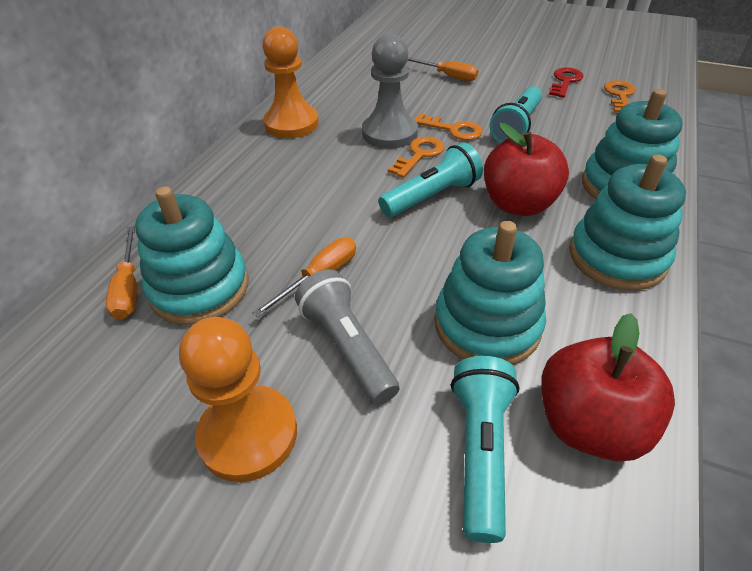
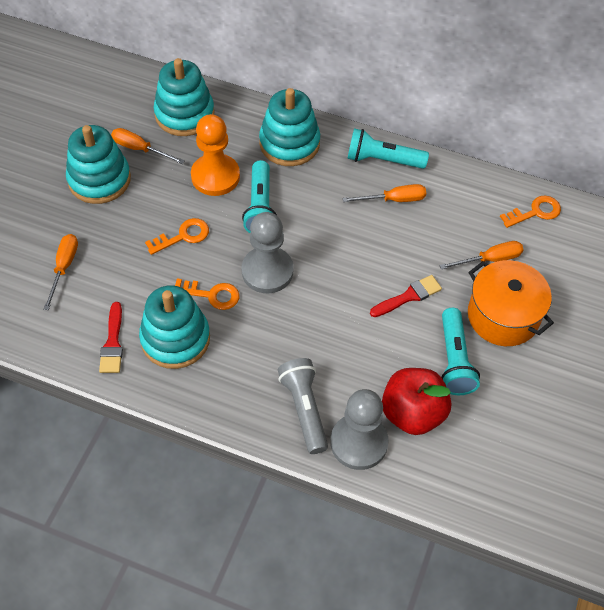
grey pawn: [362,34,418,148] = 1 -> [241,212,293,293] [330,389,388,470] = 2
orange pawn: [179,317,297,482] [262,26,319,138] = 2 -> [191,114,240,196] = 1
orange pot: none = 0 -> [468,260,554,346] = 1
orange screwdriver: [106,226,137,319] [253,238,356,317] [408,57,478,81] = 3 -> [43,234,78,310] [111,128,185,164] [343,184,426,202] [439,241,523,270] = 4
red apple: [484,123,569,216] [541,313,675,461] = 2 -> [382,368,451,435] = 1
red brush: none = 0 -> [99,302,123,373] [370,275,442,317] = 2
red key: [549,67,583,98] = 1 -> none = 0

